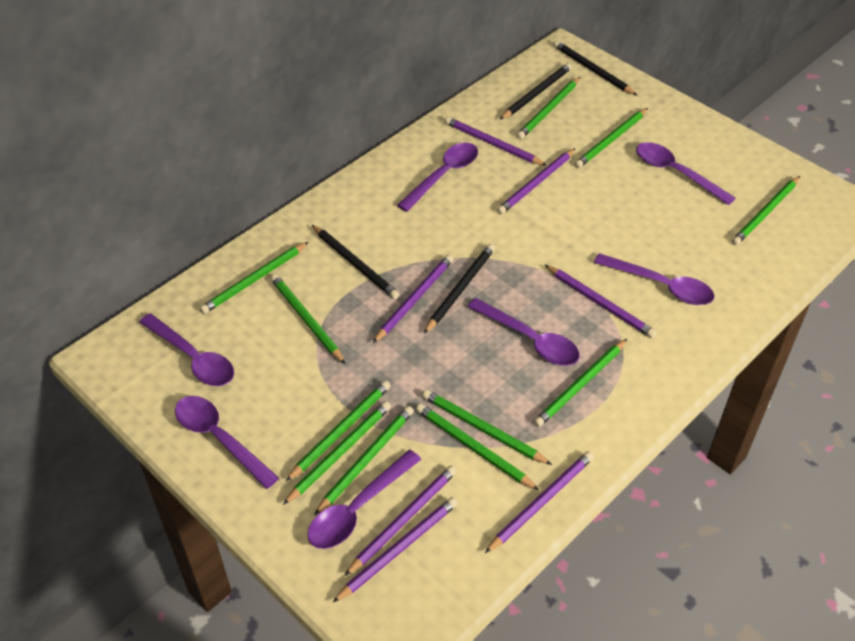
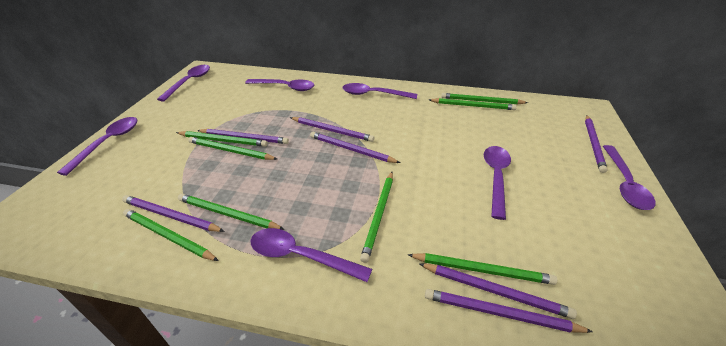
black pencil: [312,225,399,299] [424,244,495,334] [500,63,572,120] [554,41,637,95] = 4 -> none = 0
green pencil: [200,242,309,314] [270,274,345,364] [283,401,391,505] [285,380,391,482] [314,406,414,516] [416,404,539,490] [422,390,552,465] [517,77,580,139] [533,339,627,427] [575,108,648,168] [732,176,800,245] = 11 -> [123,209,219,261] [176,131,268,147] [178,194,285,230] [188,137,277,160] [360,172,393,263] [408,253,557,285] [429,98,517,110] [441,93,528,104] = 8

